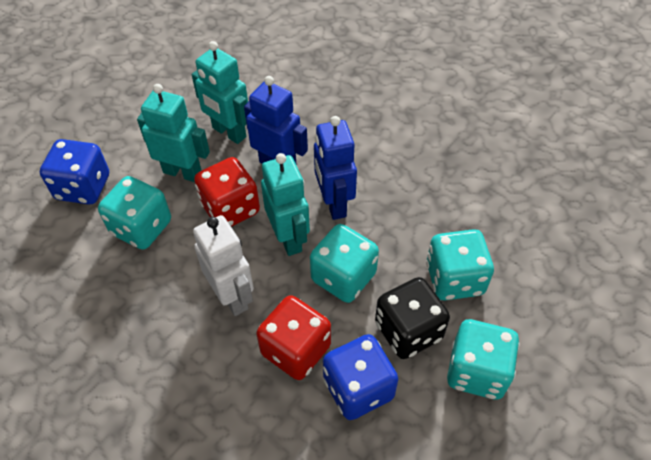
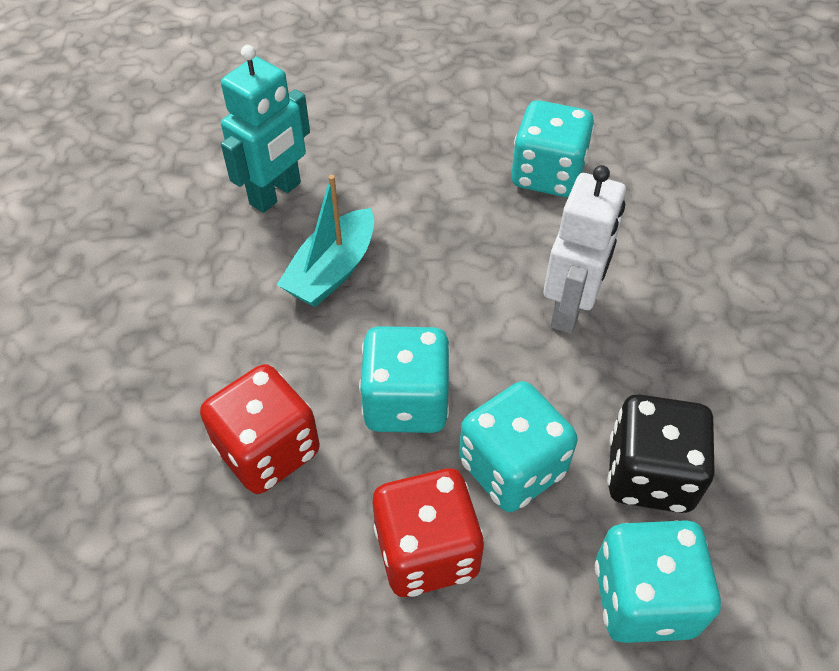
blue dice: [40,139,109,205] [323,334,398,420] = 2 -> none = 0
blue robot: [244,76,308,165] [314,116,357,220] = 2 -> none = 0
turquoise boat: none = 0 -> [277,175,374,307] = 1
turquoise robot: [137,84,210,182] [192,41,248,144] [261,153,310,256] = 3 -> [221,45,310,213] = 1

